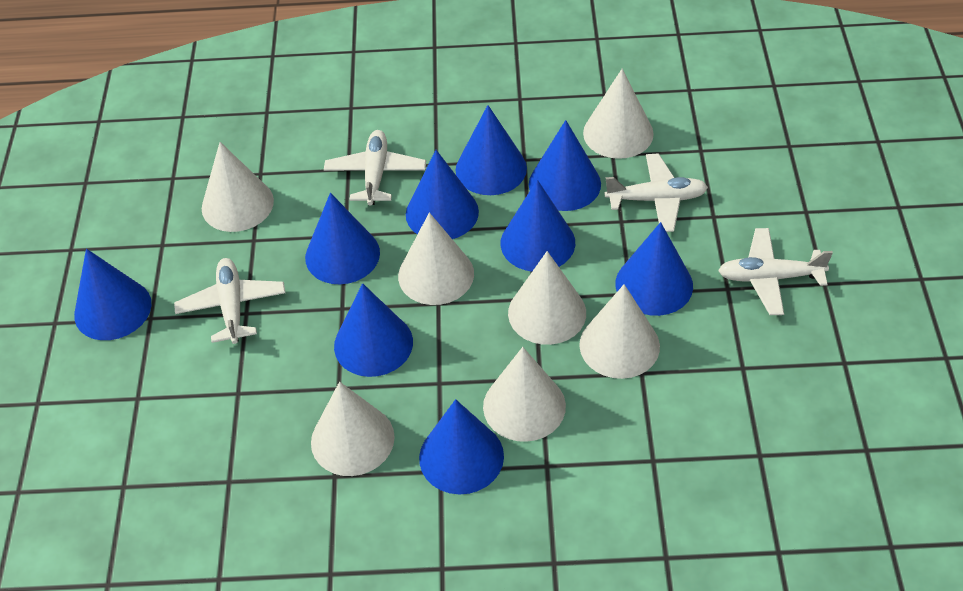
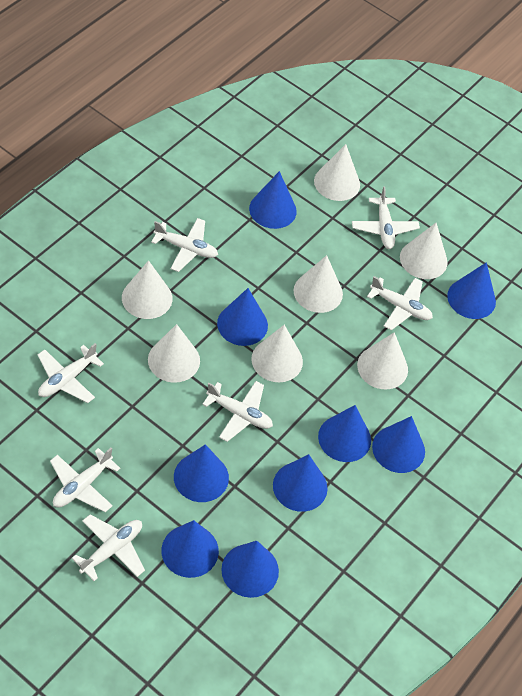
white plane: [174,258,285,344] [324,130,426,206] [605,153,708,232] [718,228,833,315] = 4 -> [38,343,104,403] [50,448,120,512] [72,514,145,581] [151,218,218,272] [202,381,273,442] [352,187,420,249] [367,276,433,330] = 7

